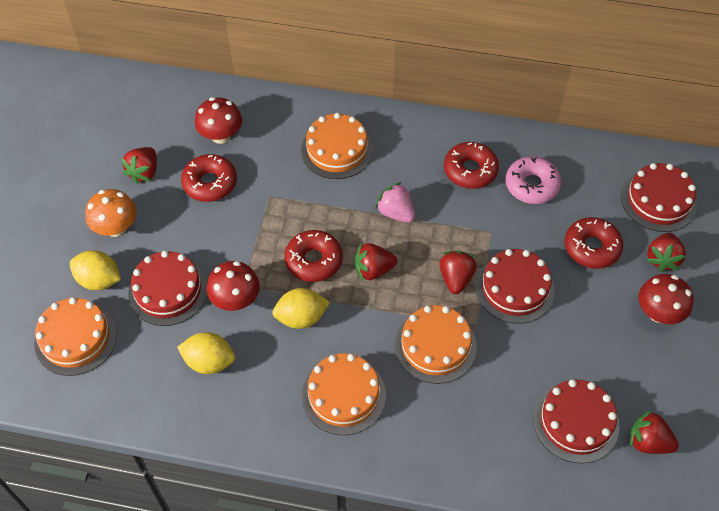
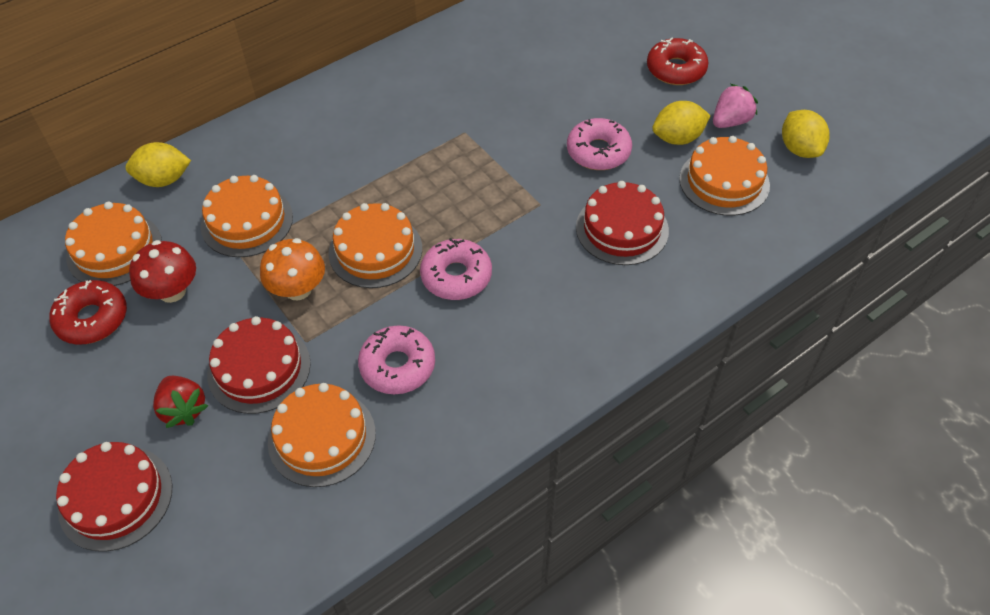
orange cake: [34,297,117,376] [301,113,373,179] [302,353,386,435] [395,305,477,384] = 4 -> [65,202,162,286] [201,175,293,257] [268,383,376,487] [329,203,422,288] [679,136,770,216] = 5
pink donut: [506,156,561,204] = 1 -> [358,325,435,394] [420,238,492,300] [567,118,632,170] = 3
red cake: [128,251,207,326] [475,249,555,324] [533,379,620,463] [621,163,697,232] = 4 -> [56,442,172,552] [207,316,311,414] [576,181,669,265] = 3
red donut: [181,154,237,202] [285,230,343,282] [444,142,499,189] [565,217,623,269] = 4 -> [49,280,127,345] [647,38,709,85] = 2
red mushroom: [195,97,242,144] [207,261,260,311] [638,274,693,324] = 3 -> [129,240,196,303] = 1
red strawberry: [121,147,157,184] [355,243,397,280] [439,251,477,294] [630,410,679,454] [646,233,686,272] = 5 -> [153,376,208,428] = 1

